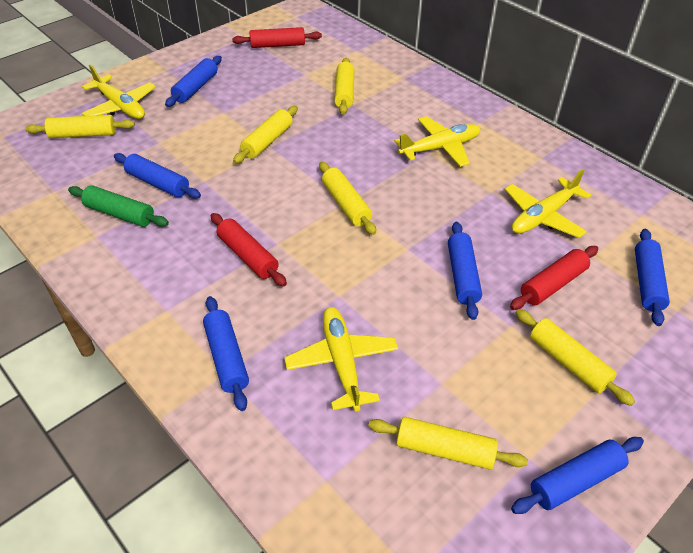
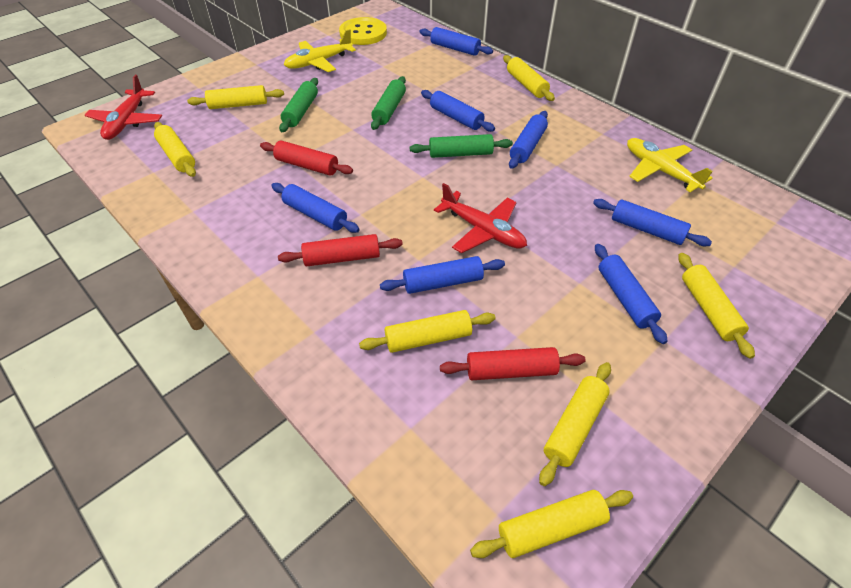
blue rolling pin: [114,153,201,199] [165,56,222,107] [203,296,249,411] [448,222,482,320] [511,437,644,514] [635,229,670,326] = 6 -> [271,183,360,233] [380,256,505,294] [419,27,493,56] [421,90,495,132] [509,111,548,169] [593,199,712,246] [595,244,668,344] = 7
green rolling pin: [68,185,169,227] = 1 -> [279,78,318,132] [371,76,406,130] [410,134,513,158] = 3
red plane: none = 0 -> [85,75,162,140] [434,183,527,253] = 2
yellow button: none = 0 -> [339,17,387,45] = 1
yellow plane: [82,64,156,119] [284,307,398,412] [394,116,481,167] [505,169,591,238] = 4 -> [284,29,356,72] [627,138,713,192] = 2
yellow rolling pin: [25,115,135,138] [233,106,298,164] [319,162,376,235] [334,58,355,115] [368,417,528,470] [516,309,635,406] = 6 -> [154,122,196,177] [187,85,284,109] [359,310,495,353] [470,490,633,558] [503,55,555,101] [539,362,611,486] [678,253,755,359] = 7

